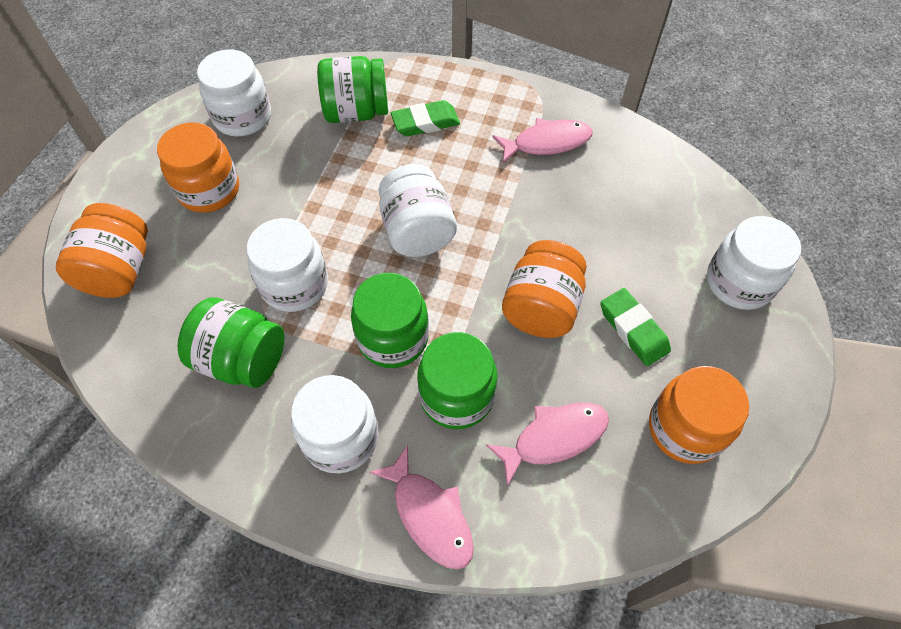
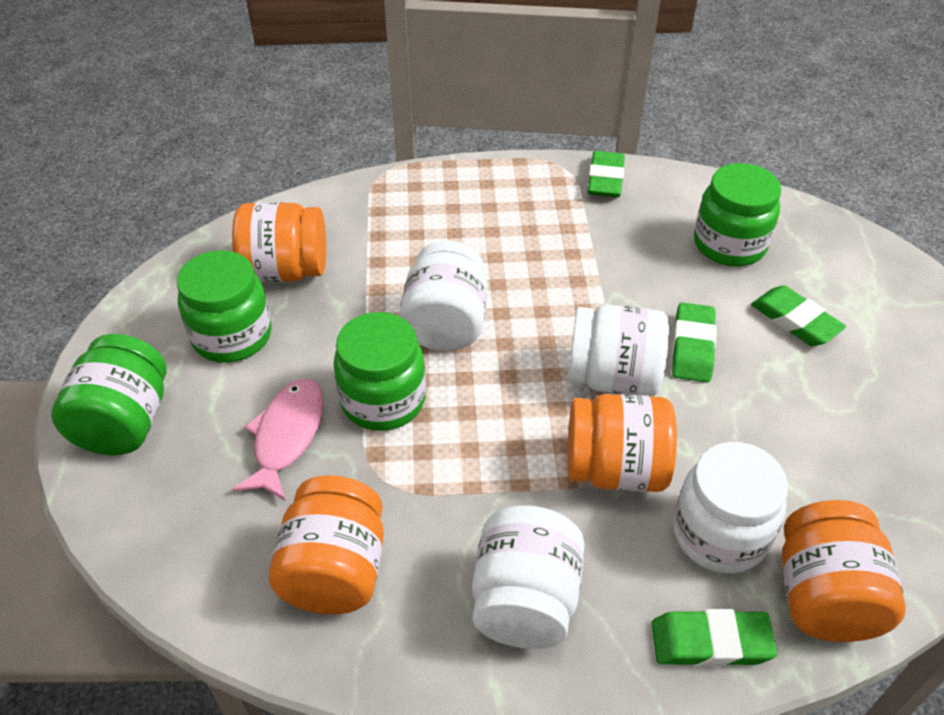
green eraser: [391,100,460,136] [600,288,671,366] = 2 -> [588,151,625,198] [651,609,777,667] [672,302,717,382] [751,285,846,346] = 4
pink fish: [369,445,474,570] [486,403,609,486] [492,118,593,163] = 3 -> [233,379,323,501] = 1
white jar: [197,49,271,137] [247,218,328,312] [291,375,379,473] [379,164,457,257] [707,216,801,310] = 5 -> [400,241,487,351] [472,505,585,649] [568,305,669,396] [673,442,788,574] = 4

